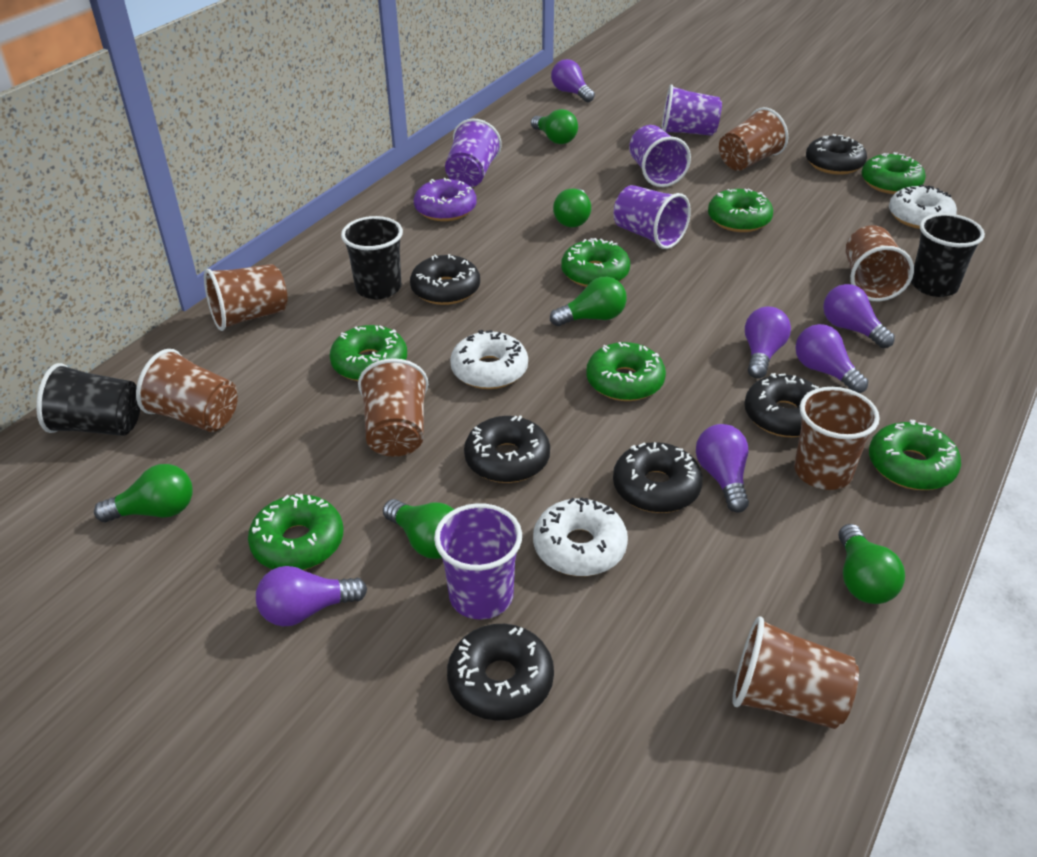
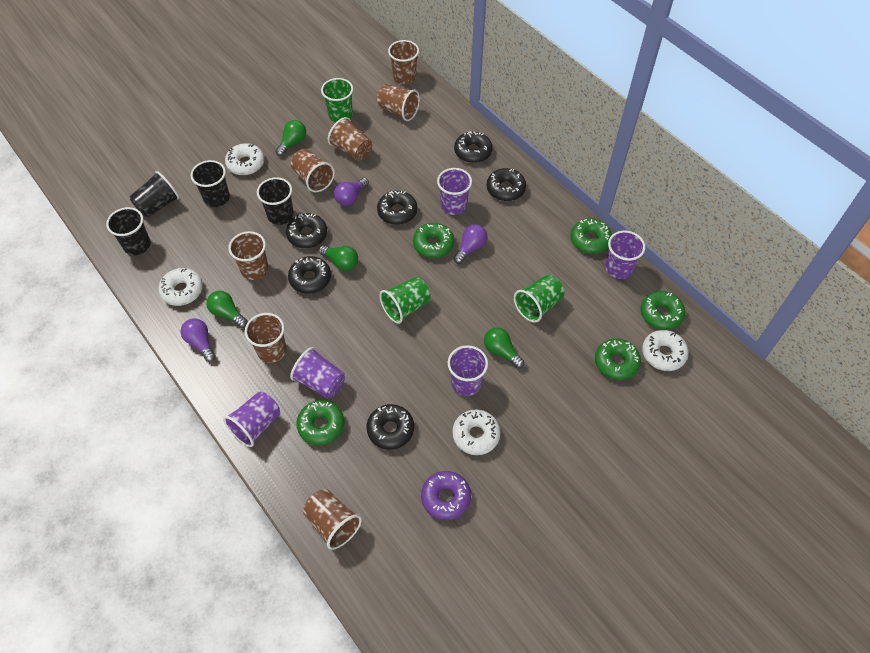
black cup: [36,363,140,436] [341,216,403,299] [911,213,985,297] = 3 -> [106,207,151,255] [130,171,180,217] [191,160,230,207] [257,177,294,225] = 4
green cup: none = 0 -> [321,78,353,122] [379,277,431,324] [514,275,565,323] = 3
green donut: [248,493,343,570] [329,325,407,381] [561,238,630,287] [586,342,666,401] [708,189,773,232] [861,152,926,194] [869,420,961,490] = 7 -> [296,400,344,445] [413,223,454,258] [570,218,612,254] [595,338,641,380] [641,291,685,330] = 5
green light bulb: [94,464,193,522] [383,499,454,559] [531,109,578,144] [550,277,626,326] [553,189,591,227] [839,524,905,604] = 6 -> [206,291,248,328] [275,120,306,156] [319,245,358,271] [484,327,524,368] = 4
purple light bulb: [256,566,367,626] [551,59,595,102] [696,424,749,513] [745,306,791,378] [795,324,868,393] [823,284,895,348] = 6 -> [180,318,216,362] [334,178,369,206] [453,224,487,264] = 3
white donut: [450,330,528,389] [533,497,628,576] [889,185,957,229] = 3 -> [158,268,203,306] [225,143,264,175] [452,410,501,455] [642,330,689,371] = 4

